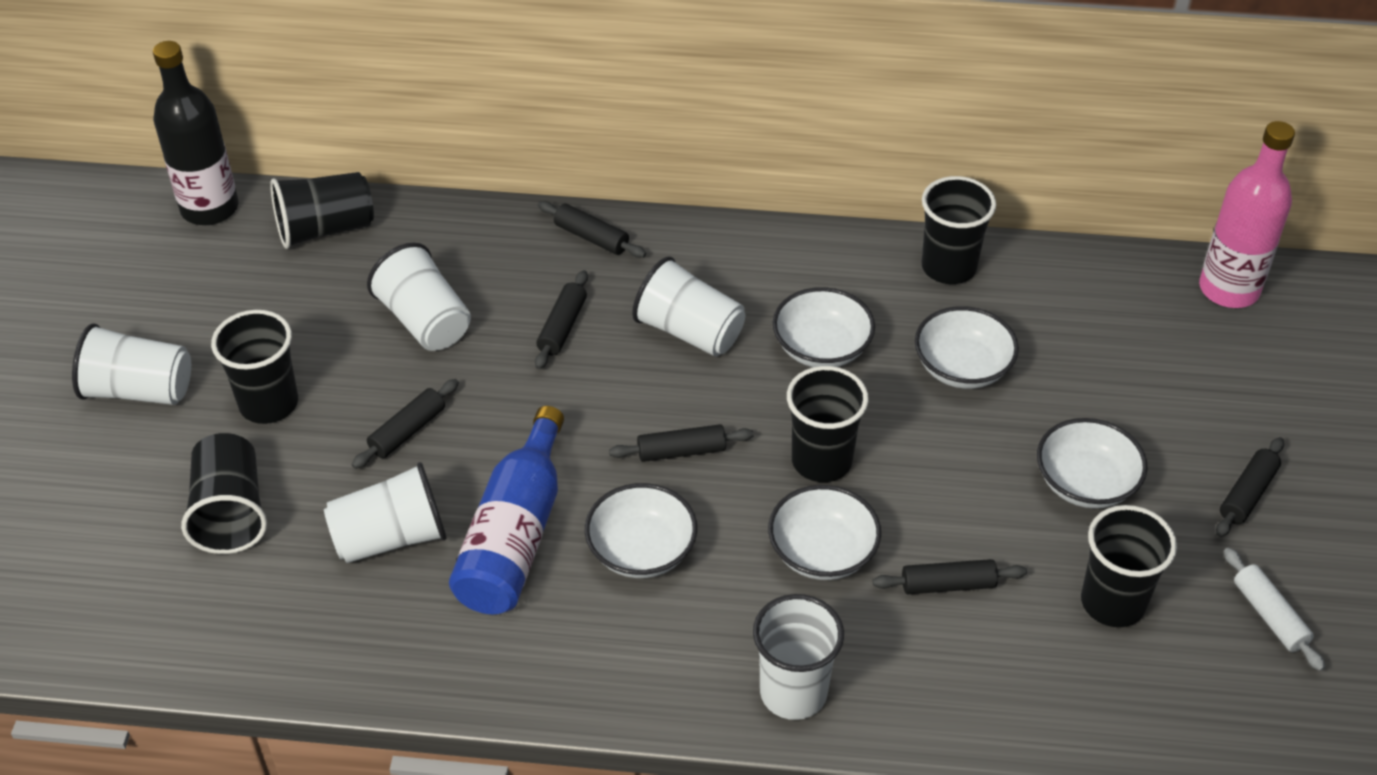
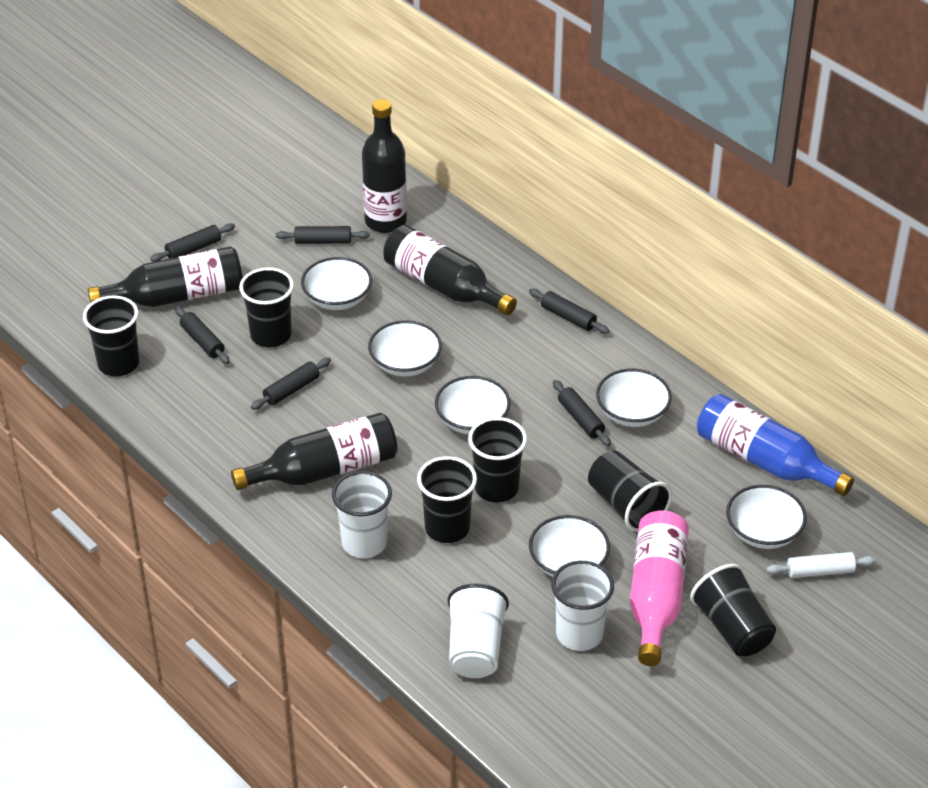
black bottle: [153,41,239,225] = 1 -> [88,246,243,307] [231,413,398,490] [362,99,407,233] [383,225,517,315] = 4
white bowl: [585,483,697,578] [768,485,881,580] [773,287,875,367] [915,306,1019,389] [1037,418,1148,508] = 5 -> [301,257,372,310] [368,320,442,377] [435,376,511,434] [529,515,610,577] [596,369,672,427] [726,485,807,549] = 6
white cup: [72,323,191,405] [324,462,447,563] [367,243,471,351] [632,256,745,357] [753,594,844,720] = 5 -> [332,471,392,558] [448,584,509,678] [551,561,614,651] = 3

